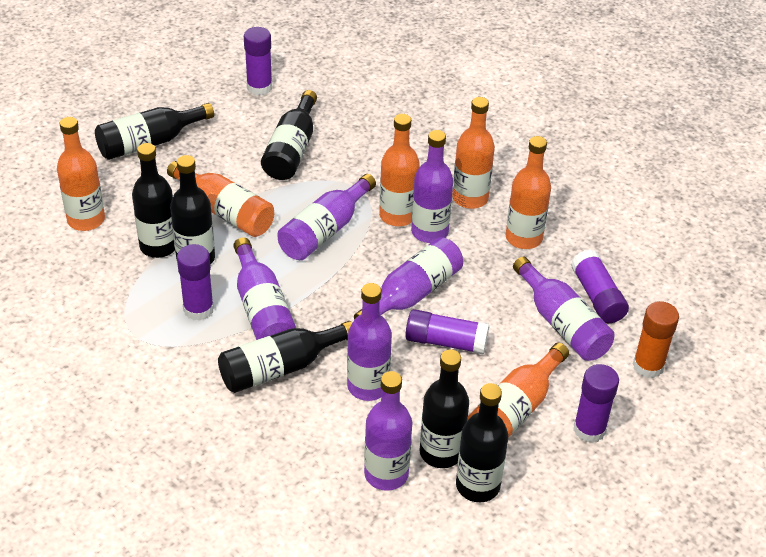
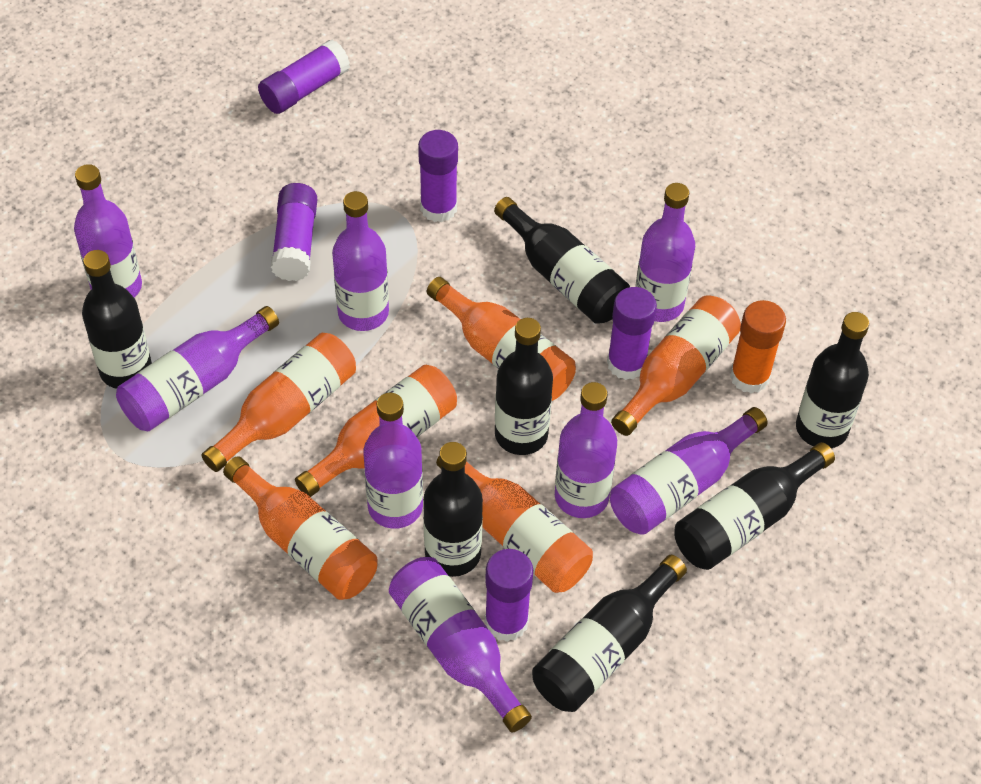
purple bottle: [233,237,296,340] [277,174,376,260] [347,283,392,401] [354,237,463,320] [364,371,412,491] [411,130,453,243] [513,257,614,361] = 7 -> [74,164,142,297] [116,306,279,431] [332,191,389,331] [364,393,423,529] [389,557,532,732] [555,382,617,518] [610,407,768,535] [635,183,695,322] = 8

